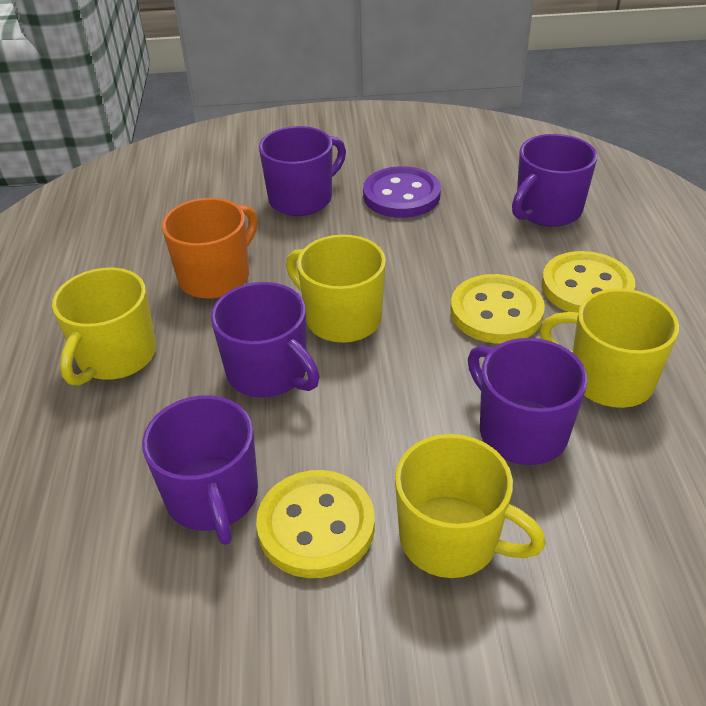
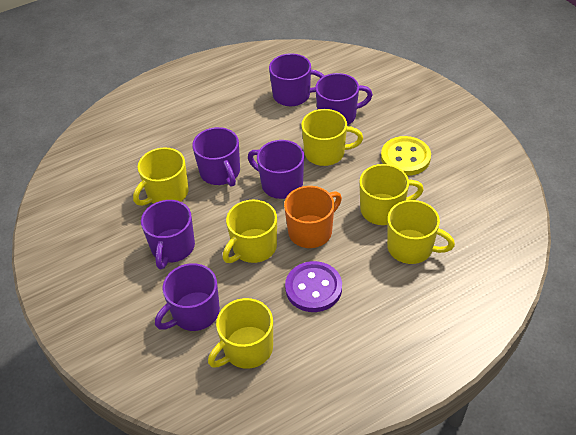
purple mug: [142,395,258,545] [211,282,320,398] [259,126,346,216] [468,338,588,465] [512,134,597,227] = 5 -> [141,200,195,269] [155,263,220,331] [192,127,240,187] [248,140,304,199] [269,53,324,106] [315,73,373,125] = 6
yellow button: [256,470,375,578] [450,274,545,344] [542,251,635,313] = 3 -> [381,136,431,176] = 1
yellow mug: [52,268,156,386] [286,235,386,343] [395,434,546,578] [540,289,679,408] = 4 -> [133,147,189,206] [208,298,273,369] [223,200,277,263] [301,109,363,166] [359,164,424,225] [387,200,455,264] = 6

